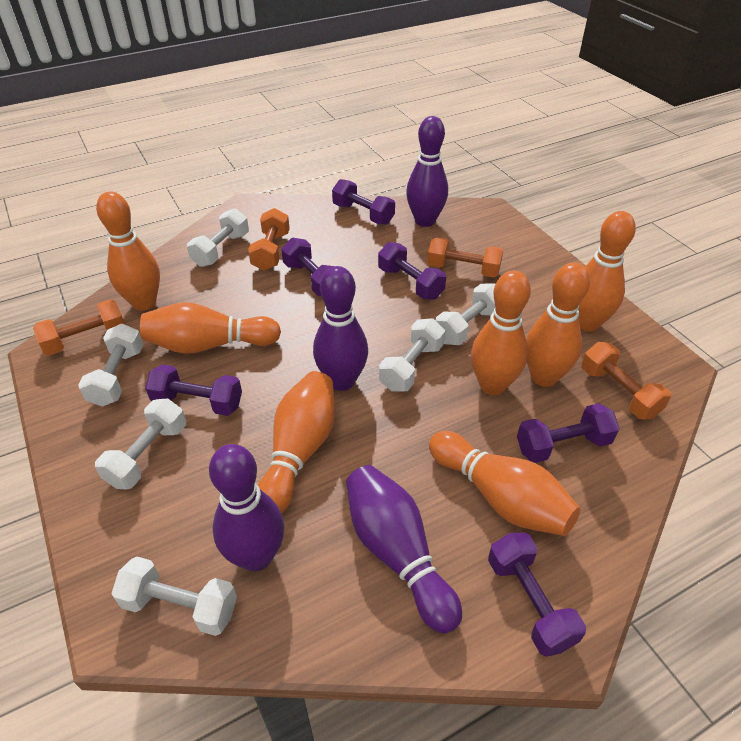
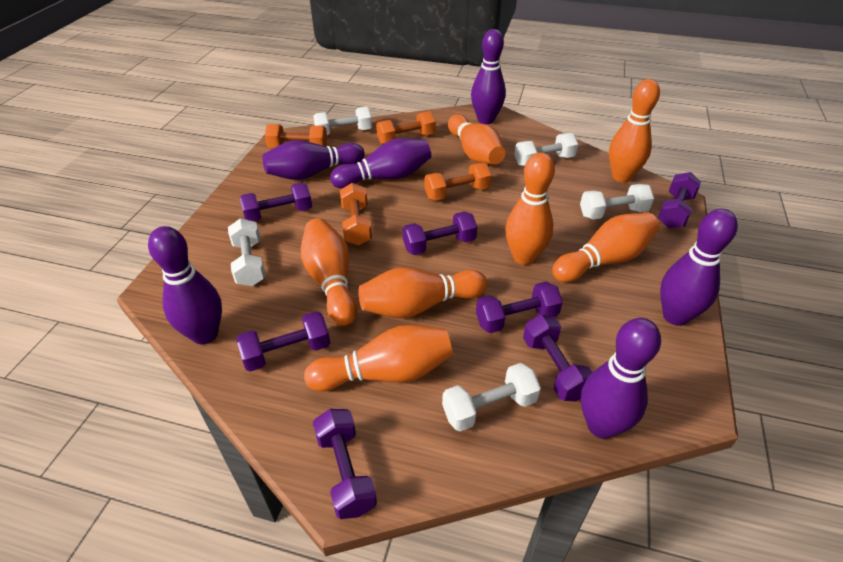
purple bowling pin: [209,444,284,571] [313,266,368,391] [346,465,462,633] [406,116,448,227] = 4 -> [148,226,222,345] [262,140,365,180] [330,138,431,189] [471,29,506,124] [581,318,661,439] [660,209,738,326] = 6
purple dumbbell: [145,364,242,416] [281,238,334,296] [332,179,395,225] [378,242,446,300] [488,532,586,657] [517,403,620,463] = 6 -> [237,311,330,372] [240,182,312,221] [313,409,377,519] [402,211,477,255] [476,282,563,333] [523,314,593,402] [658,172,701,228] = 7
white dumbbell: [78,324,143,407] [95,398,186,490] [111,556,237,636] [187,208,249,267] [379,318,445,392] [436,283,495,345] = 6 -> [228,218,266,286] [313,107,372,135] [442,363,541,432] [514,133,578,166] [580,184,654,220] = 5

